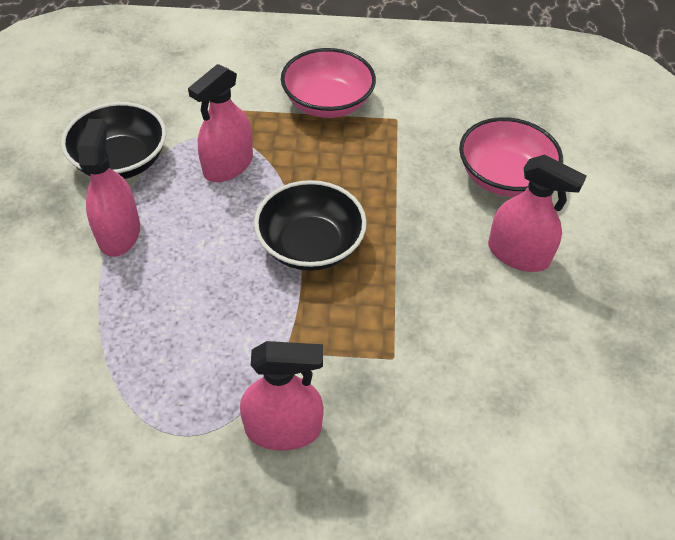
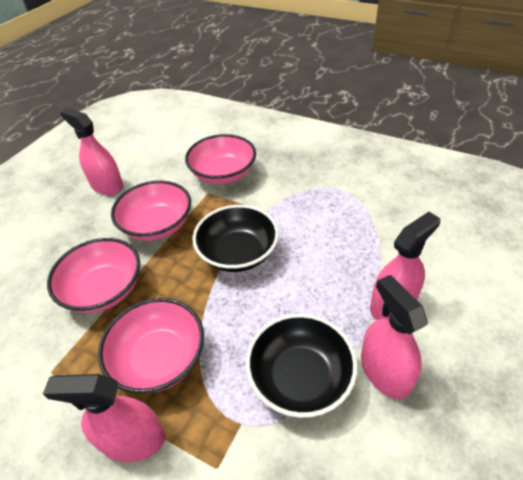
pink bowl: [281,48,376,118] [459,117,563,197] = 2 -> [47,238,140,313] [98,298,204,394] [111,181,191,241] [185,134,256,184] = 4

